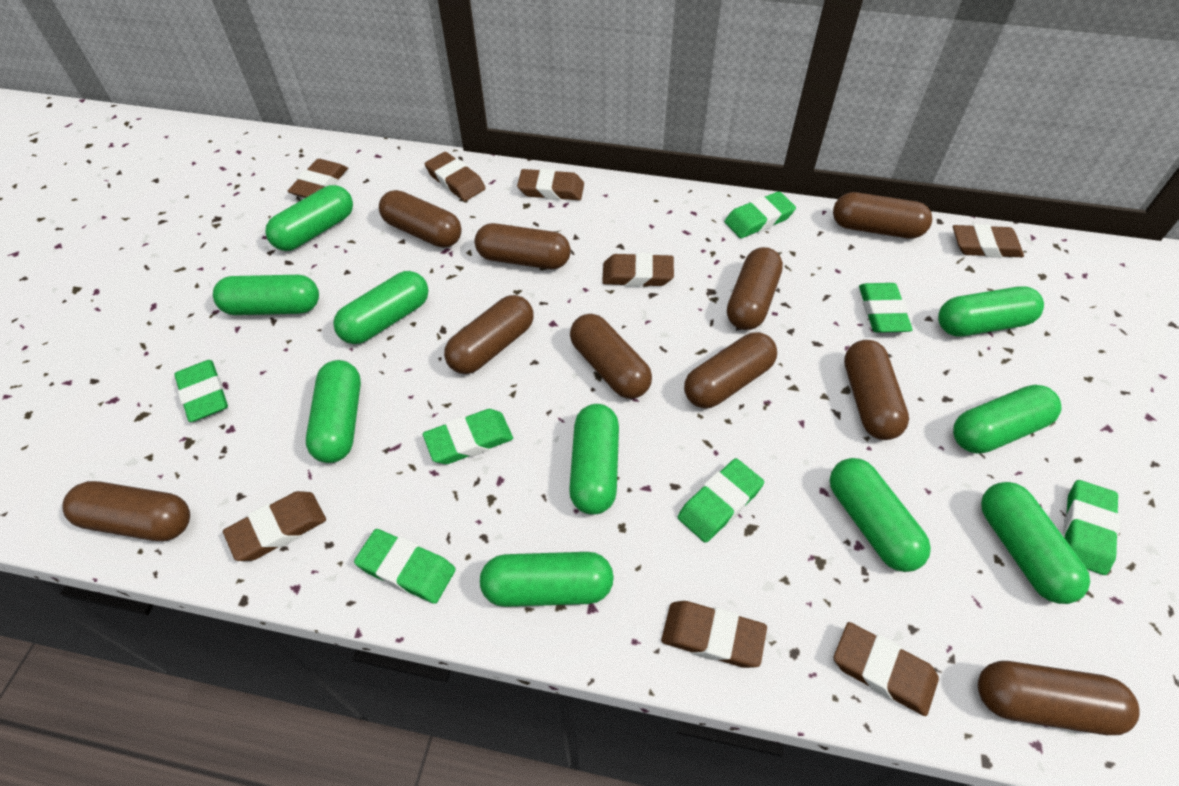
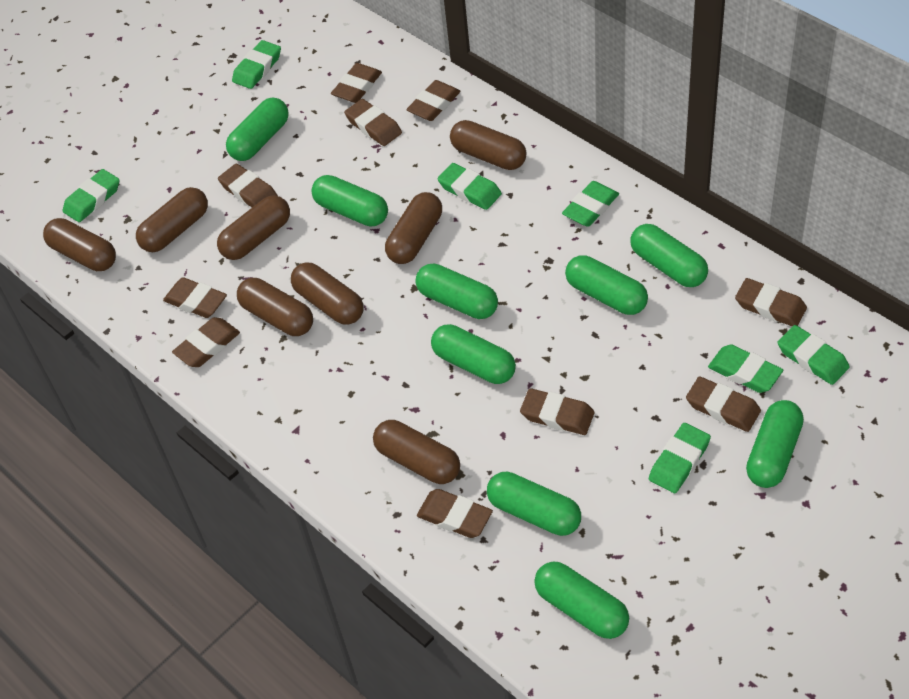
brown capsule: [62,481,190,541] [379,190,462,248] [444,295,534,374] [475,223,571,269] [570,314,652,399] [684,332,777,408] [727,247,783,330] [833,192,932,239] [844,340,909,440] [978,661,1140,735] = 10 -> [43,218,116,271] [136,187,208,252] [217,195,290,260] [237,278,313,336] [291,262,363,325] [373,420,460,484] [385,192,442,264] [450,120,527,170] = 8
brown eraser: [223,491,326,561] [288,159,348,198] [425,152,486,201] [517,169,584,200] [602,253,674,287] [661,601,767,668] [834,622,939,716] [953,224,1024,258] = 8 -> [163,277,227,318] [172,317,240,367] [218,164,278,207] [331,63,382,103] [344,99,402,146] [406,80,461,121] [417,489,493,538] [520,388,594,435] [686,376,761,432] [735,278,807,326] = 10
green capsule: [213,275,319,315] [265,185,353,251] [306,360,361,463] [333,271,429,344] [480,552,614,607] [569,404,619,515] [830,458,931,572] [938,287,1044,336] [953,385,1062,454] [981,482,1090,604] = 10 -> [226,98,289,161] [312,175,388,226] [415,264,498,319] [431,324,516,384] [487,472,581,536] [534,562,629,639] [565,255,648,315] [630,224,708,287] [746,400,804,488] = 9

